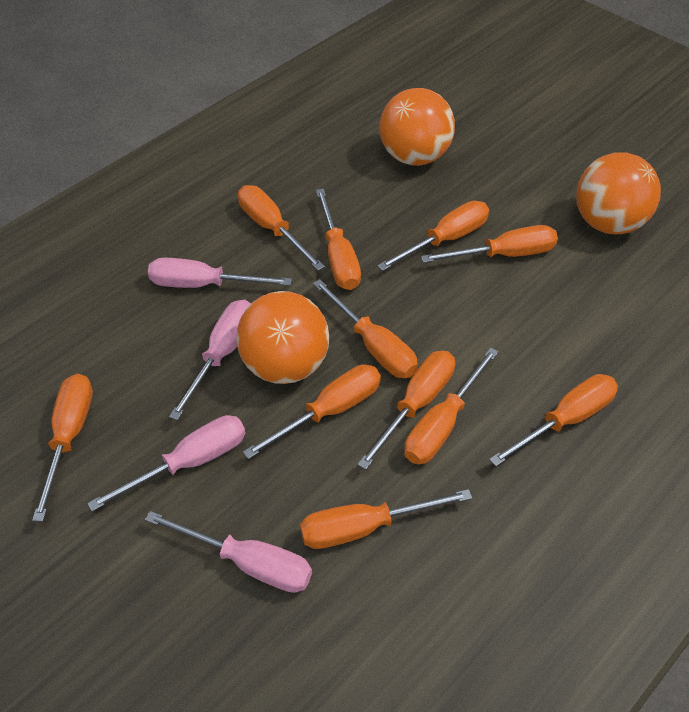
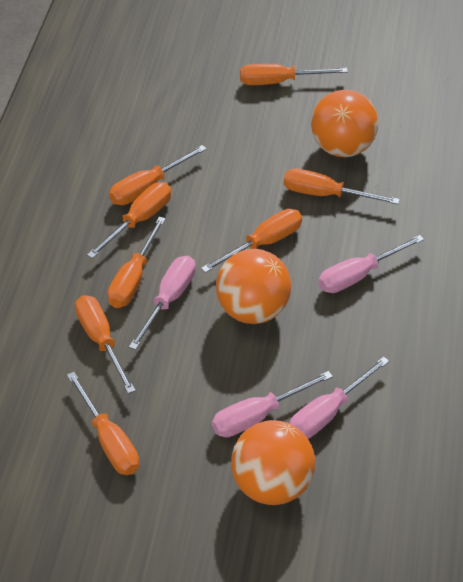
orange screwdriver: [32,374,93,522] [238,185,325,271] [243,364,381,459] [300,489,472,549] [313,279,418,378] [316,189,361,290] [357,351,455,470] [377,201,489,271] [404,347,498,465] [421,225,558,263] [489,374,618,466] = 11 -> [67,372,139,475] [75,295,136,394] [87,182,171,259] [107,217,166,308] [109,145,207,205] [201,209,302,273] [240,64,348,85] [284,169,400,204] = 8

